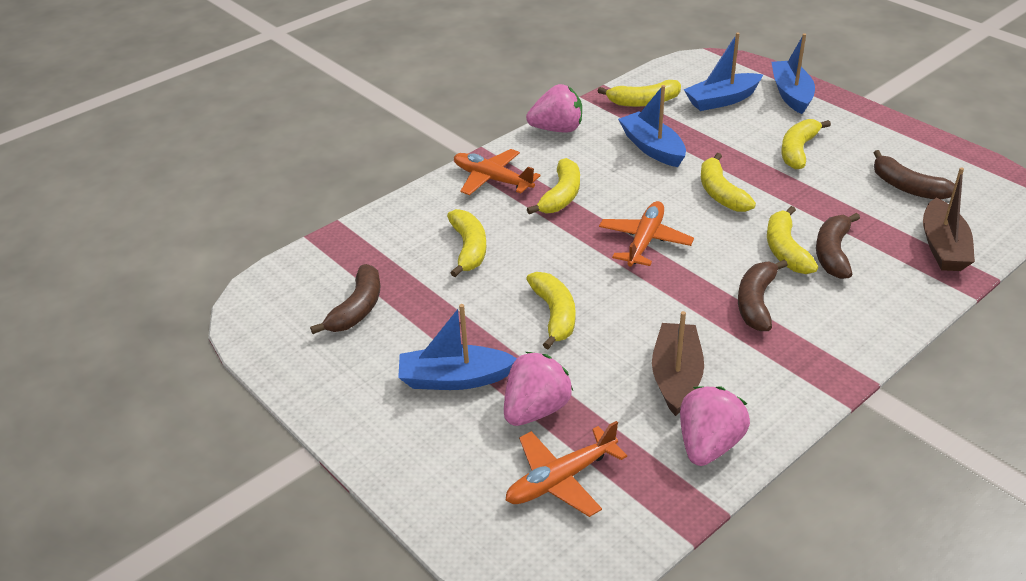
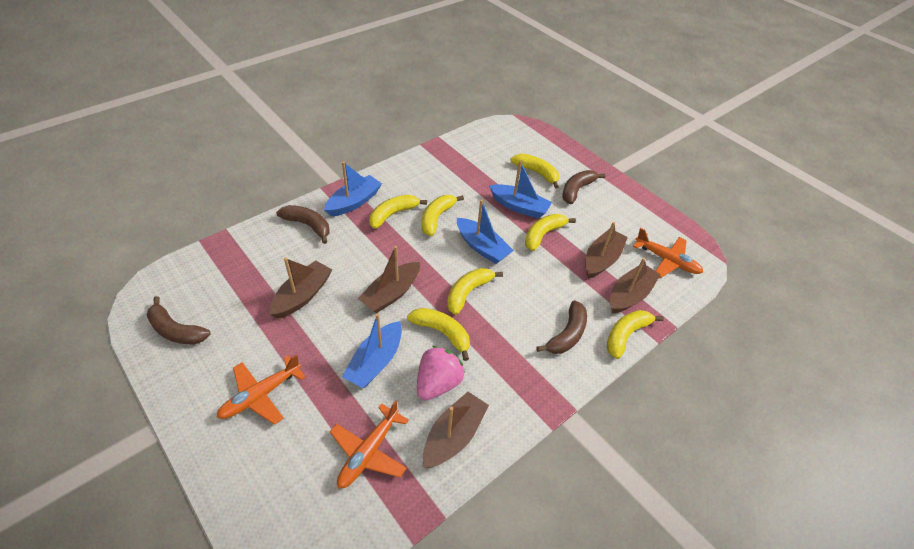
brown boat: [652,311,704,416] [923,167,975,271] = 2 -> [270,258,332,319] [358,246,420,313] [423,392,489,468] [585,222,628,279] [610,258,661,314] = 5
pink strawberry: [504,352,573,426] [526,84,582,133] [680,386,750,466] = 3 -> [417,346,465,401] = 1

